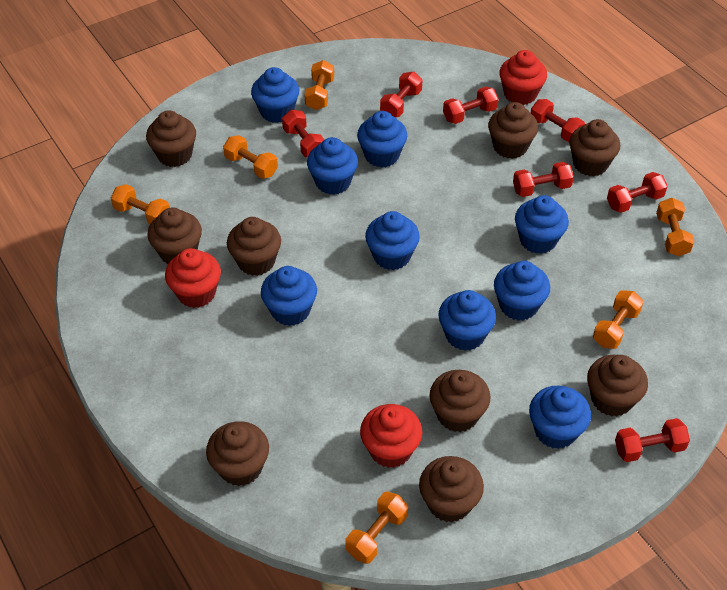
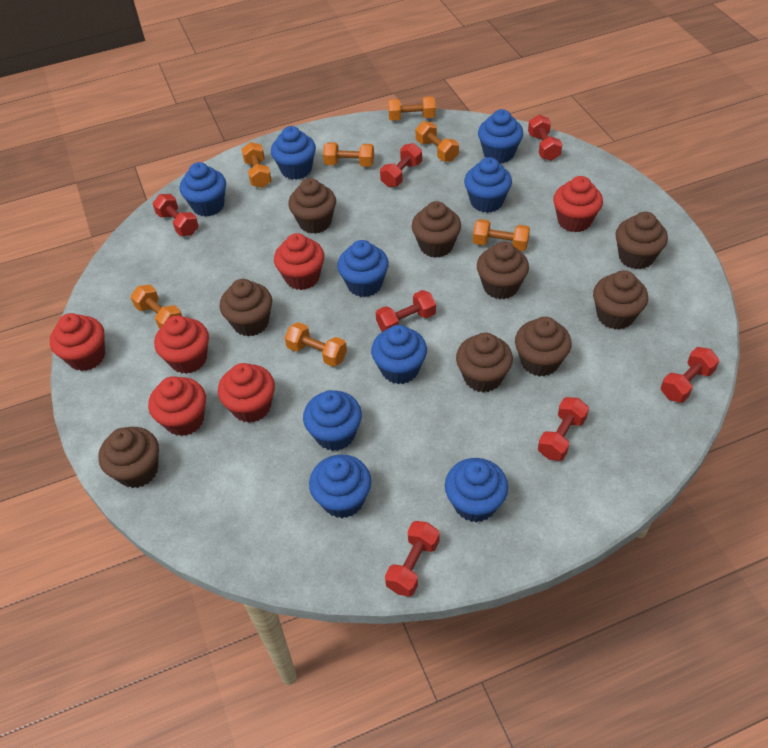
orange dumbbell: [111,184,170,224] [223,135,278,179] [304,60,334,110] [345,492,408,564] [593,290,643,349] [656,198,694,256] = 6 -> [131,285,182,329] [242,142,272,188] [285,322,347,367] [323,142,374,167] [388,96,436,121] [416,121,459,162] [473,219,530,251] = 7
red cupcake: [165,248,221,308] [360,404,423,468] [499,50,547,105] = 3 -> [50,313,105,371] [148,376,206,436] [154,315,209,374] [218,363,275,423] [274,233,324,290] [553,176,603,233] = 6

